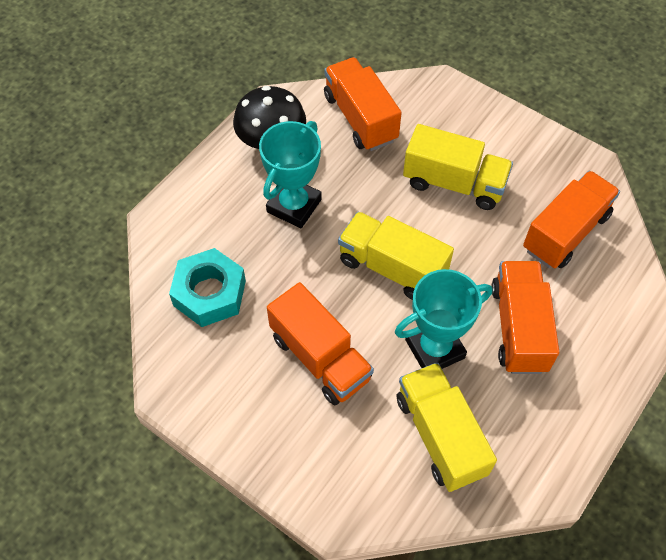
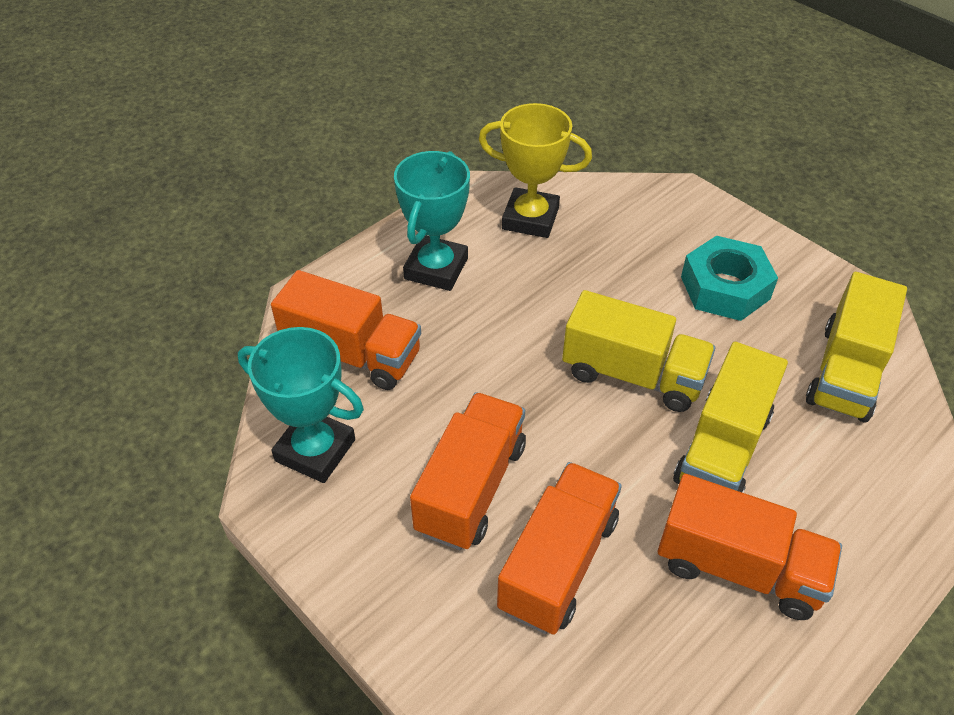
black mushroom: [233,86,306,149] = 1 -> none = 0
yellow trophy: none = 0 -> [479,103,592,238] = 1

